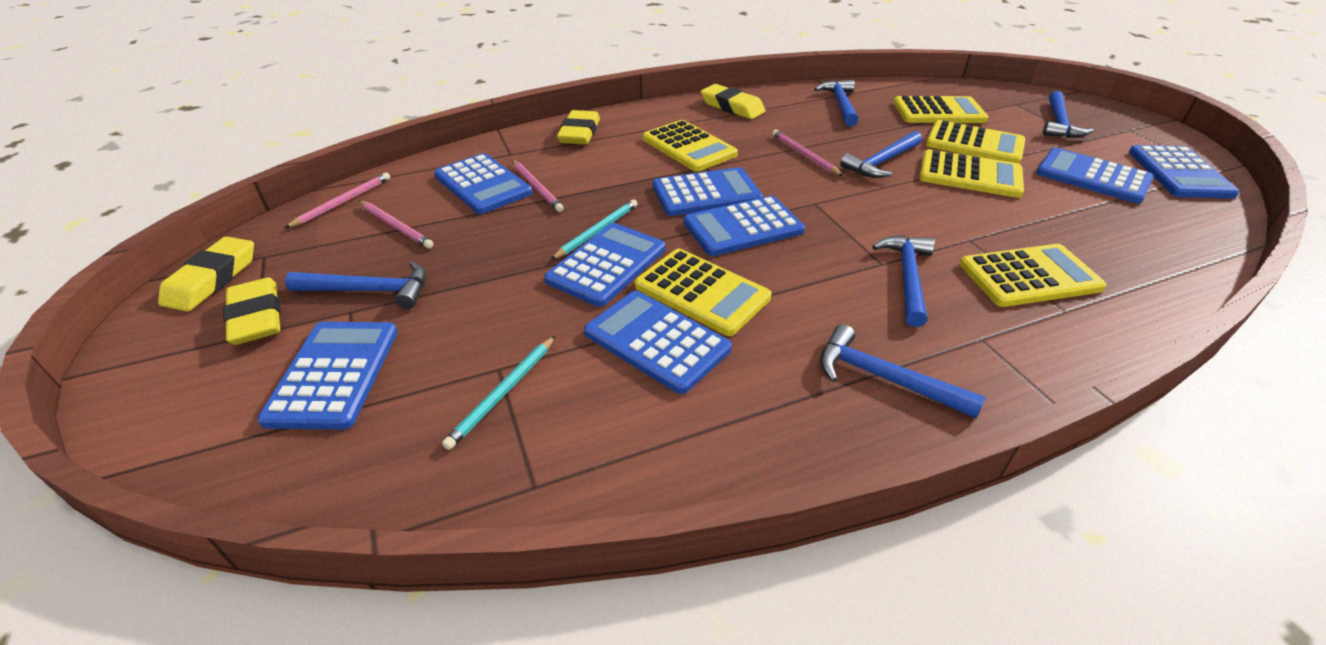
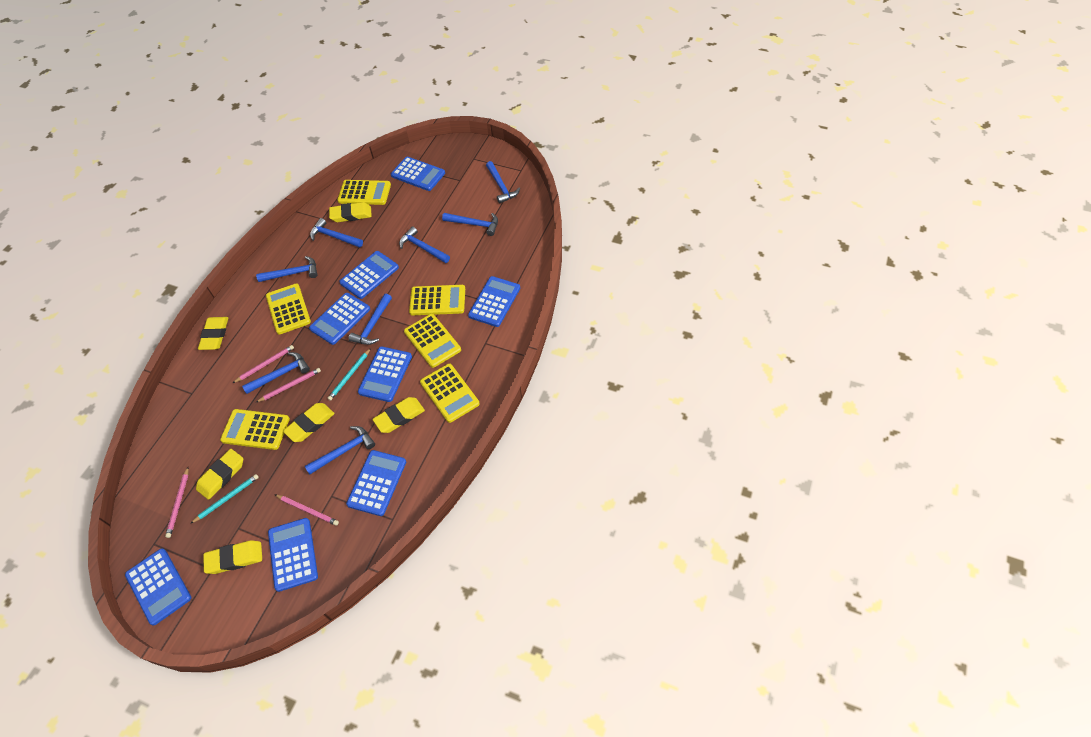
blue hammer: [285,261,426,309] [814,80,859,126] [820,324,986,418] [840,131,922,178] [872,235,935,327] [1042,91,1093,138] = 6 -> [242,352,310,394] [256,256,317,282] [305,426,375,474] [310,218,363,248] [348,294,392,345] [399,226,450,263] [442,213,498,236] [486,161,520,204] = 8
yellow eraser: [158,236,254,312] [223,277,281,345] [557,110,600,145] [701,84,766,119] = 4 -> [196,449,243,500] [198,317,228,350] [203,540,262,574] [283,403,335,442] [329,202,372,222] [373,397,425,433] = 6

